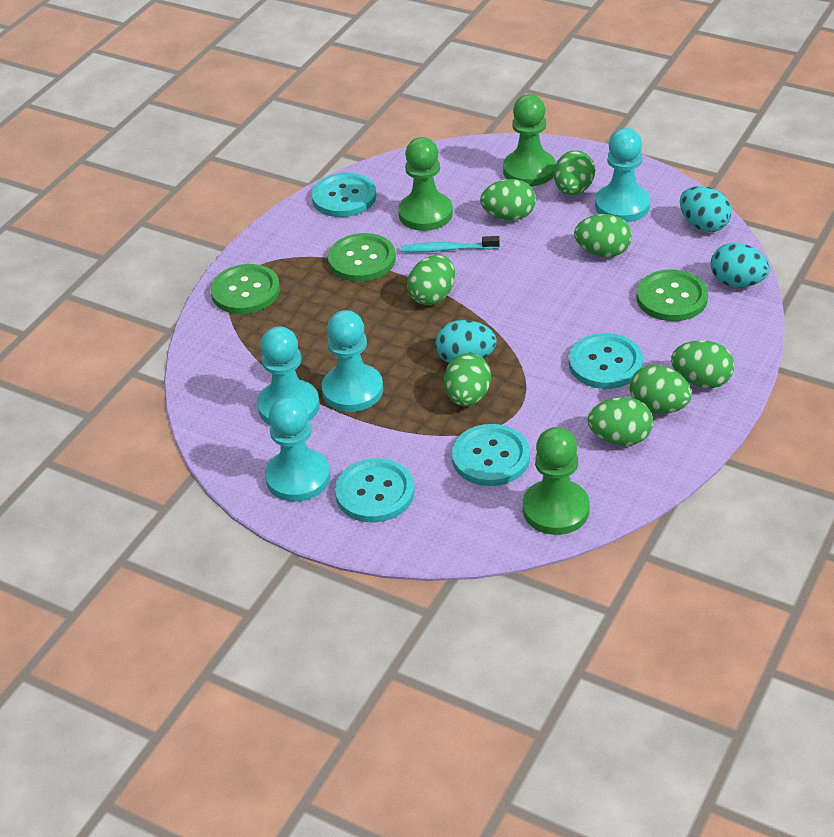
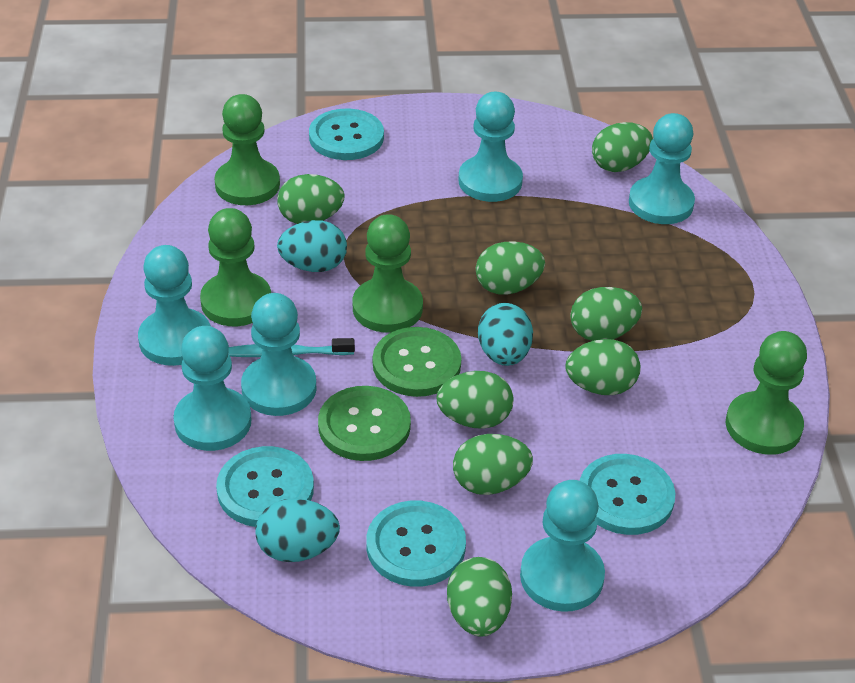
green button: [211,264,280,314] [328,233,396,282] [636,269,708,321] = 3 -> [318,386,411,461] [373,327,461,397] = 2
green pawn: [398,137,453,231] [503,94,556,186] [523,427,590,535] = 3 -> [200,208,271,326] [214,94,280,205] [353,214,423,333] [726,331,807,455] = 4
turquoise pawn: [257,326,320,426] [265,396,330,502] [321,310,383,412] [595,128,650,222] = 4 -> [138,245,211,366] [173,326,251,451] [241,293,316,416] [458,92,523,202] [520,480,605,612] [629,113,695,224] = 6

